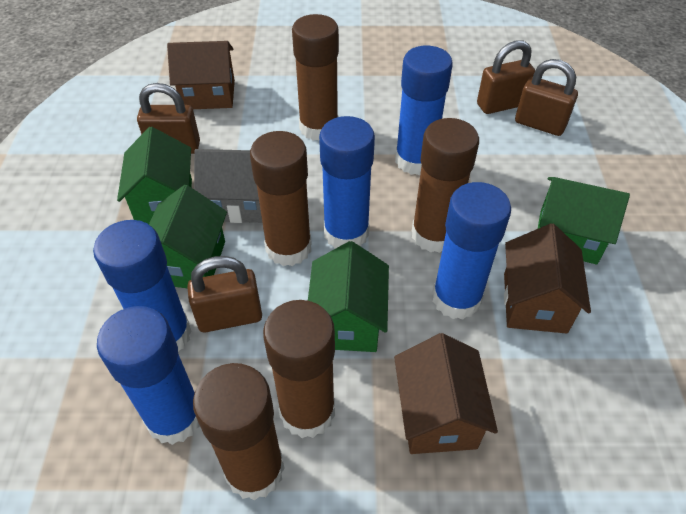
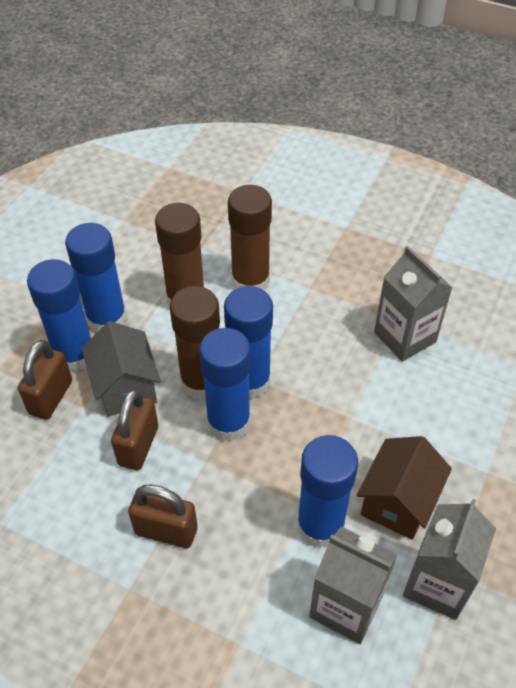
brown glue stick: [193,363,285,500] [250,131,312,266] [263,300,335,438] [292,14,339,141] [412,118,479,253] = 5 -> [155,203,205,305] [170,286,220,400] [228,185,272,290] = 3
brown house: [167,41,235,109] [394,333,498,454] [504,223,591,334] = 3 -> [357,436,452,540] = 1
brown padlock: [137,83,200,154] [187,256,262,332] [477,40,535,114] [515,59,578,136] = 4 -> [18,340,72,420] [111,389,158,470] [128,484,197,548] = 3
green house: [117,127,192,224] [149,185,227,288] [308,241,389,352] [538,177,630,265] = 4 -> none = 0
grey carton: none = 0 -> [309,527,398,644] [374,246,453,362] [403,499,496,620] = 3

